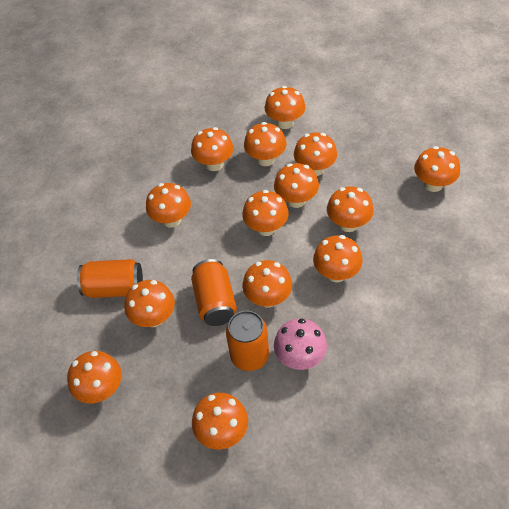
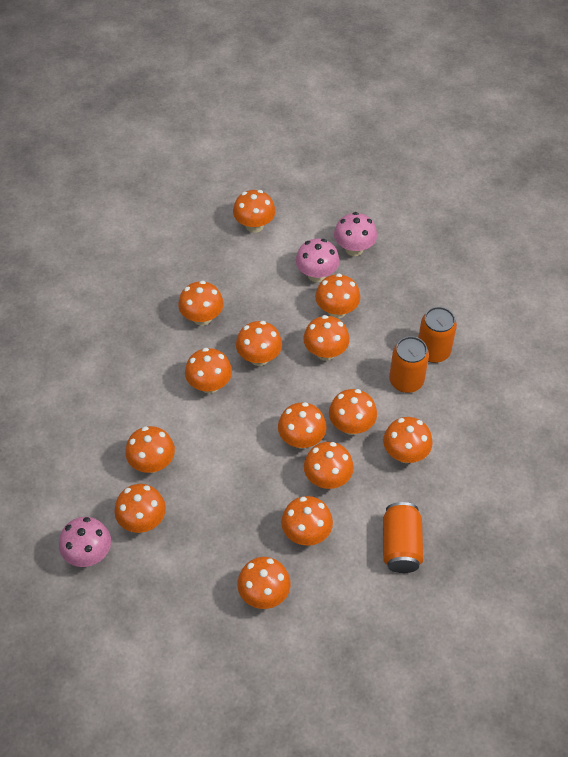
pink mushroom: [274,319,327,370] = 1 -> [59,517,111,567] [296,239,340,282] [334,212,377,256] = 3

